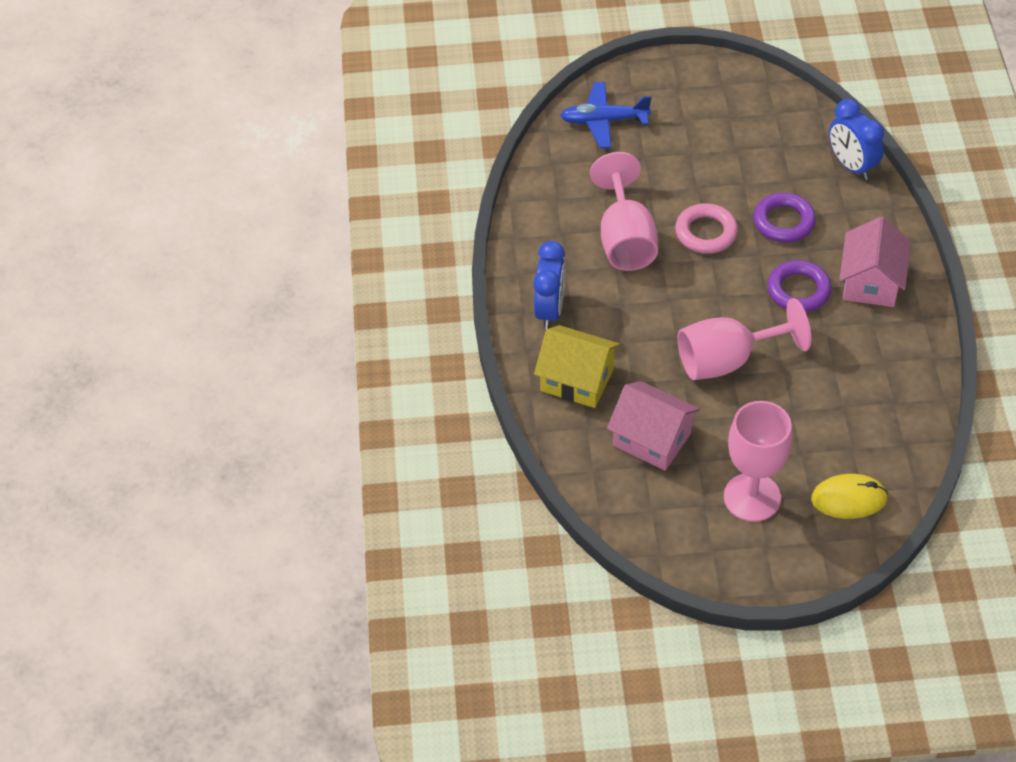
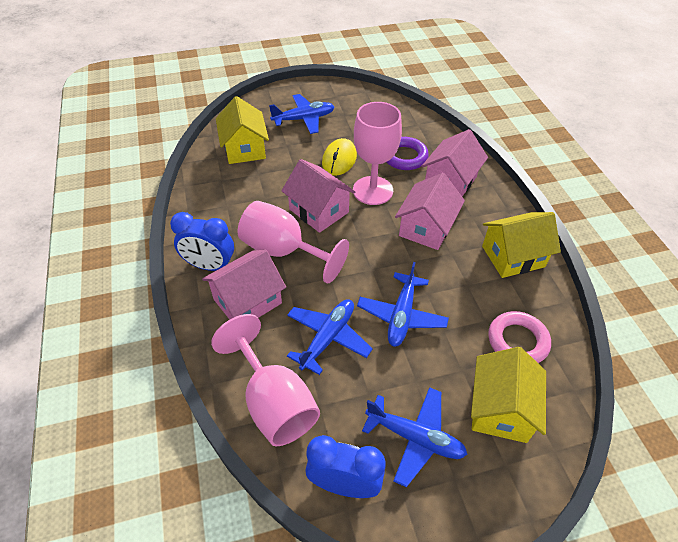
blue plane: [560,82,652,148] = 1 -> [269,94,334,134] [287,299,373,375] [357,262,449,347] [362,387,468,487] = 4
pink house: [607,381,700,471] [839,217,911,307] = 2 -> [202,249,286,320] [281,159,355,233] [395,173,465,250] [421,129,488,196] = 4
purple ring: [753,193,816,243] [767,260,832,312] = 2 -> [386,137,429,170] = 1
yellow house: [534,325,620,408] = 1 -> [216,96,269,164] [471,347,546,443] [482,212,561,278] = 3

